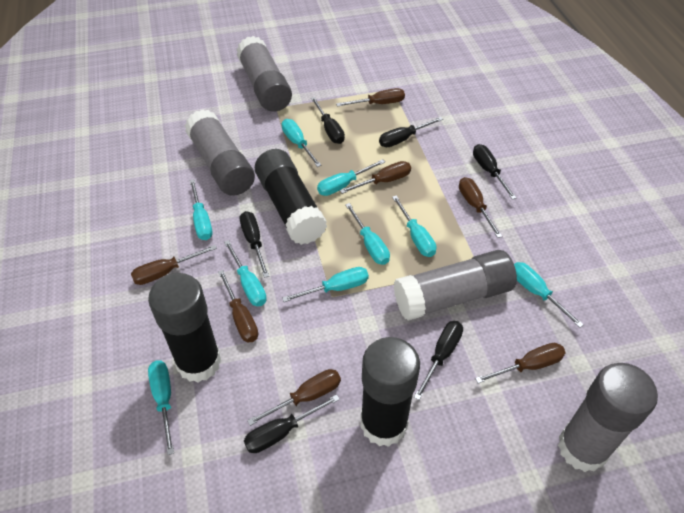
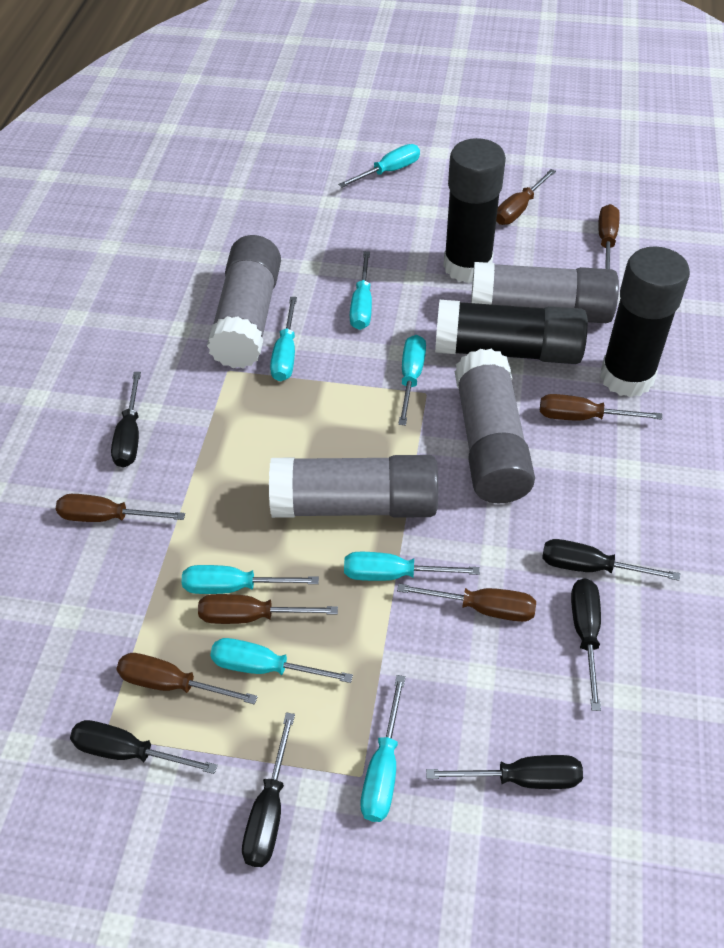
turquoise screwdriver: [148,360,174,455] [189,179,213,240] [224,240,267,306] [282,119,321,167] [282,267,369,302] [317,159,385,196] [345,203,390,265] [392,195,436,257] [514,262,584,328] = 9 -> [182,565,319,594] [210,638,353,683] [270,297,297,382] [338,144,420,188] [344,552,480,581] [350,251,372,330] [361,675,406,822] [398,335,426,426] = 8

